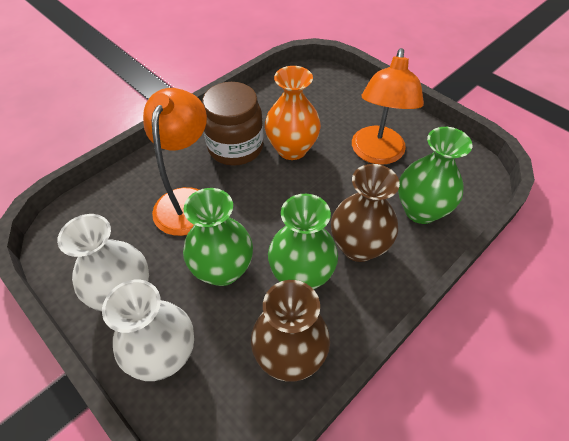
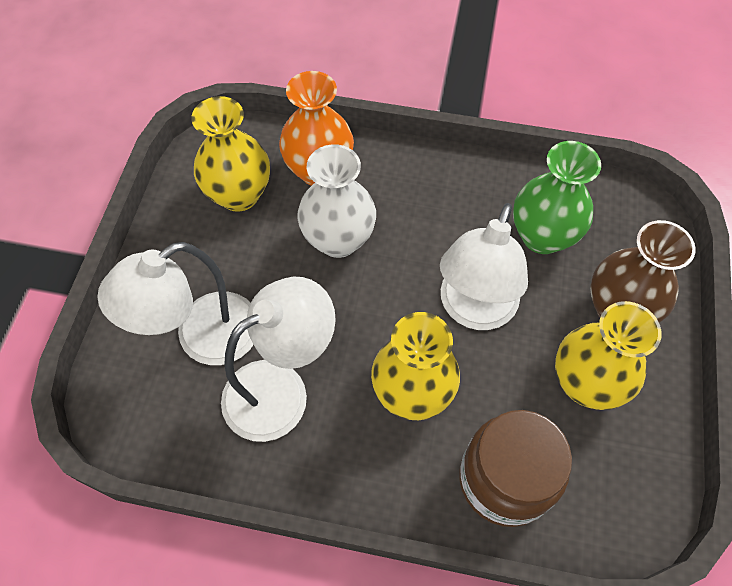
brown vase: [251,280,330,382] [331,164,400,262] = 2 -> [590,220,696,323] = 1
green vase: [183,188,253,286] [268,194,338,289] [398,127,472,224] = 3 -> [513,141,601,254] = 1
orange lamp: [143,88,207,236] [352,48,424,165] = 2 -> none = 0
white lamp: none = 0 -> [97,242,254,365] [221,277,336,442] [440,203,528,330] = 3
white vase: [57,214,149,311] [102,280,194,381] = 2 -> [297,144,376,258] = 1
yellow vase: none = 0 -> [191,96,270,212] [371,312,460,420] [555,301,662,410] = 3

